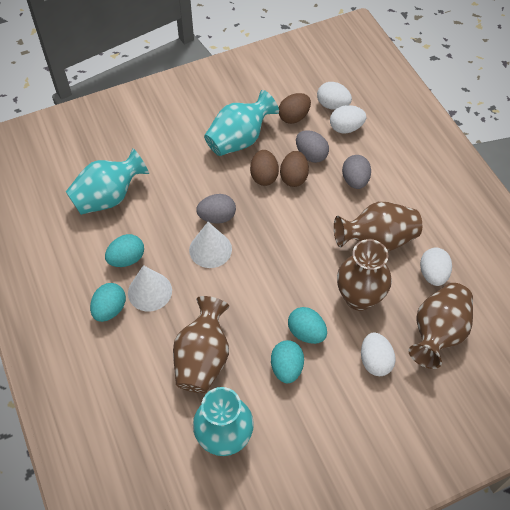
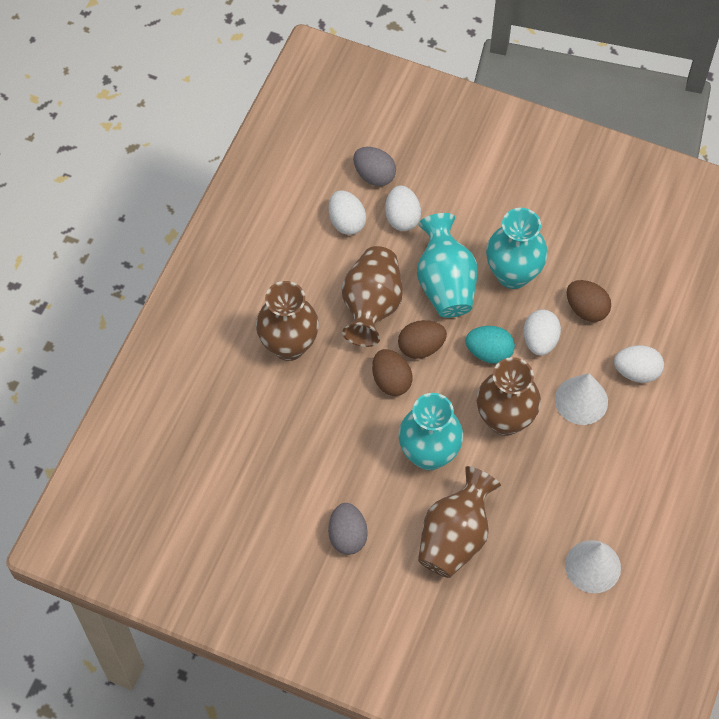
grey egg: [196,194,236,224] [296,130,329,163] [342,155,371,189] = 3 -> [328,503,368,555] [353,147,396,186] = 2
turquoise egg: [90,283,126,322] [105,234,144,267] [271,340,304,383] [288,307,327,344] = 4 -> [465,326,515,364] = 1

